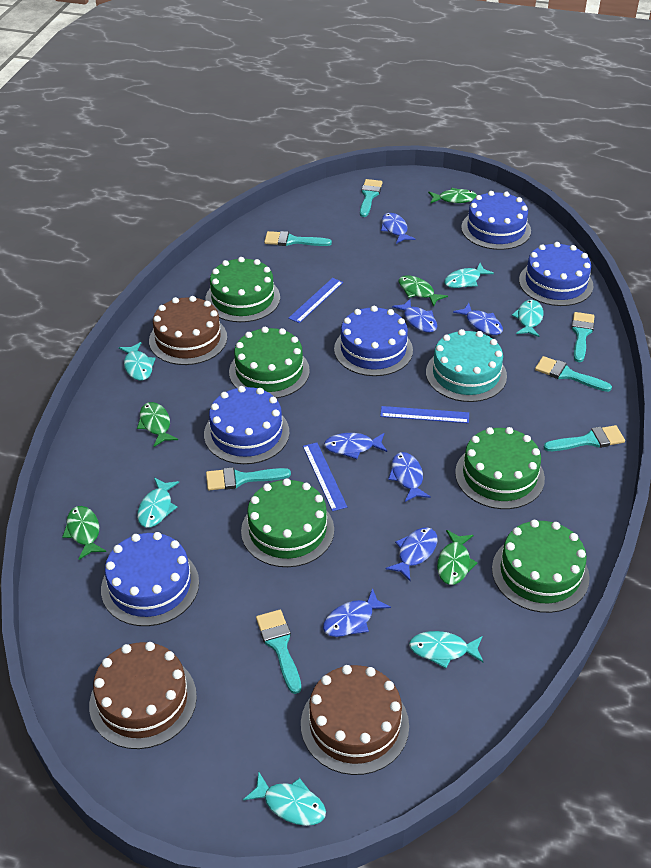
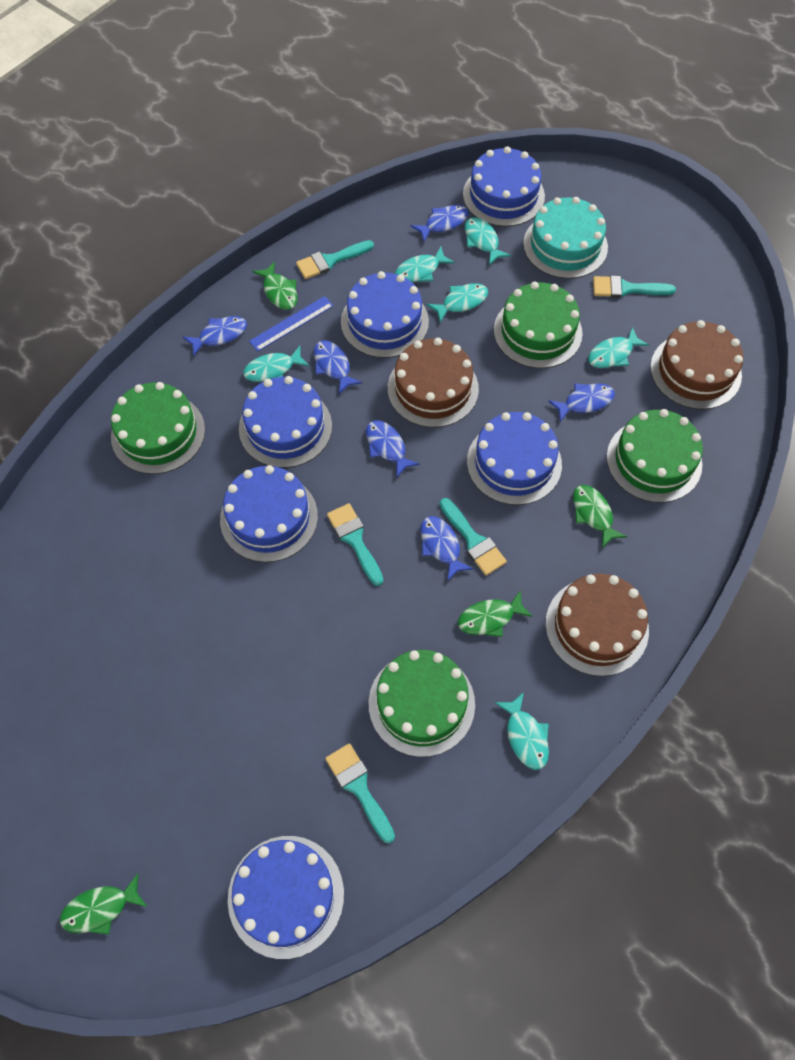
blue cake: [101,532,199,626] [204,386,289,464] [334,306,413,376] [461,191,531,250] [519,242,593,306] = 5 -> [220,465,318,562] [228,836,344,959] [239,376,332,468] [341,271,429,358] [463,146,545,227] [467,412,562,505] = 6
blue fish: [323,588,391,637] [324,433,387,459] [381,213,415,244] [386,527,438,581] [388,452,431,502] [392,299,437,333] [453,303,503,335] = 7 -> [183,316,247,357] [314,340,362,394] [366,420,420,477] [411,205,469,242] [420,516,473,582] [548,383,615,422] = 6
blue ruler: [288,278,343,323] [303,443,347,511] [380,406,469,423] = 3 -> [249,296,334,351] = 1
green cake: [205,257,280,322] [229,327,310,398] [241,478,334,567] [455,427,545,509] [492,520,590,613] = 5 -> [111,382,205,474] [369,650,475,757] [494,282,583,368] [607,409,703,503] = 4
green fish: [62,506,106,560] [137,402,178,447] [399,275,448,307] [428,188,477,204] [437,530,478,585] = 5 -> [60,873,147,935] [252,262,298,310] [458,590,533,637] [573,485,627,548] = 4
turquoise brush: [206,467,291,490] [256,610,301,694] [264,231,332,246] [360,179,383,217] [535,356,612,392] [543,425,625,451] [571,312,594,362] = 7 -> [296,240,374,279] [325,743,395,843] [327,503,383,586] [440,498,507,576] [593,276,676,298] = 5

